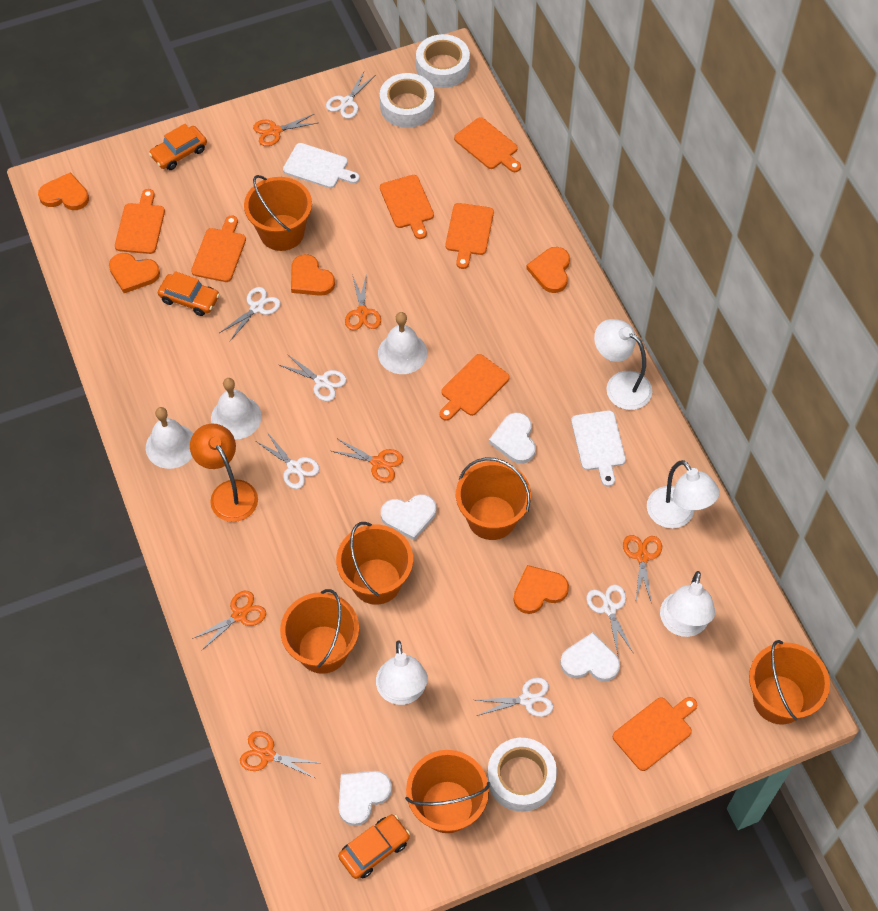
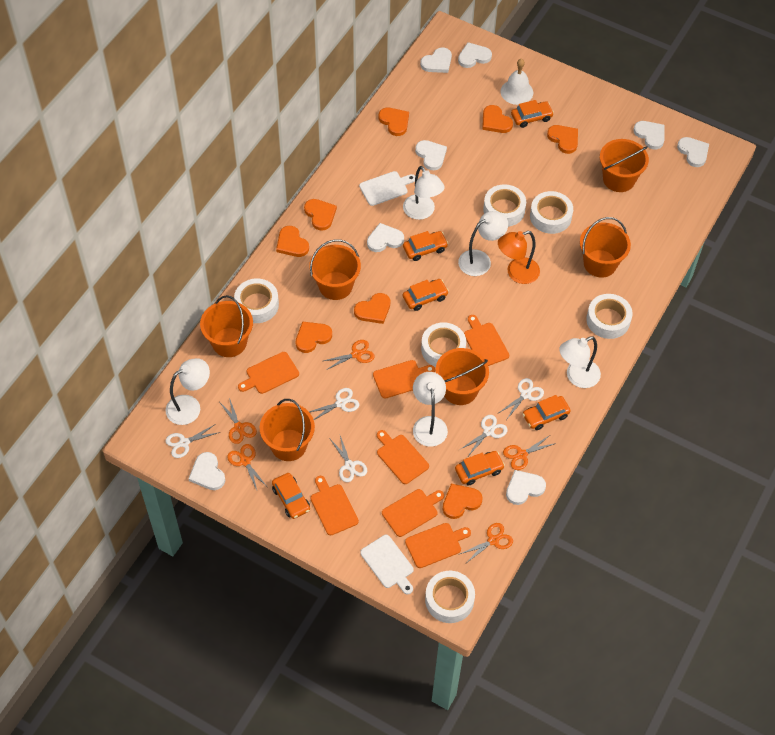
orange car: [149,124,207,170] [158,271,220,316] [338,814,410,879] = 3 -> [272,473,310,519] [403,231,448,261] [403,279,449,311] [455,451,505,486] [511,100,554,128] [523,395,571,430] = 6
orange heart: [38,172,89,210] [109,253,160,293] [291,254,335,296] [513,565,569,614] [526,247,570,293] = 5 -> [276,226,309,257] [296,321,332,353] [304,199,337,231] [354,293,390,324] [379,108,409,136] [443,484,482,519] [482,105,513,133] [547,125,578,154] = 8
orange scissors: [192,591,266,651] [240,731,319,778] [253,114,317,146] [332,439,403,483] [345,273,381,331] [623,535,662,601] = 6 -> [220,398,257,444] [227,444,266,490] [323,340,375,370] [460,523,513,563] [503,435,556,470] = 5
white bell: [146,407,193,469] [211,378,262,440] [378,312,427,374] = 3 -> [501,59,533,105] = 1
white heart: [339,771,392,826] [381,494,436,540] [489,413,536,464] [560,632,620,682] = 4 -> [188,452,225,490] [367,223,404,252] [415,140,447,170] [420,48,452,73] [458,42,492,68] [506,470,546,505] [633,121,664,149] [677,137,709,167] = 8
white lamp: [376,640,428,705] [594,319,652,410] [647,460,720,528] [660,571,715,637] = 4 -> [166,358,210,425] [403,166,445,220] [413,372,448,447] [458,211,508,276] [559,336,601,388] = 5
white scissors: [219,287,281,341] [256,432,319,489] [279,354,347,401] [326,72,374,119] [476,678,554,717] [586,585,633,654] = 6 -> [166,424,221,458] [309,388,359,420] [330,436,367,482] [459,415,508,456] [499,378,544,419] = 5
white tape: [380,73,434,128] [416,34,470,88] [487,738,557,812] = 3 -> [234,278,279,323] [421,322,466,367] [425,571,475,623] [483,184,526,227] [530,191,573,234] [586,294,633,339] = 6

